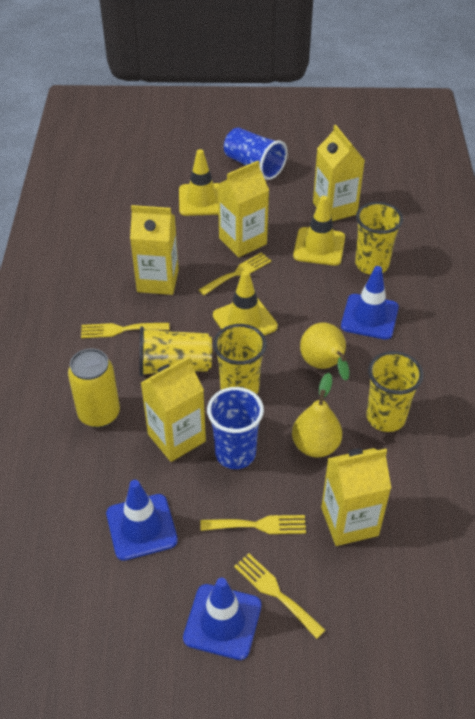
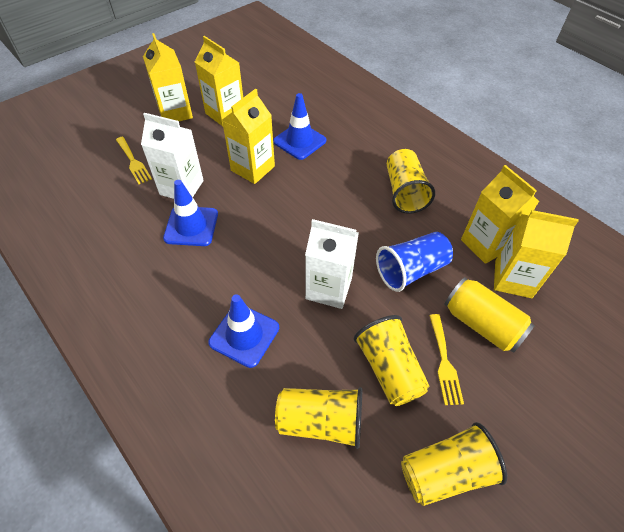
blue cup: [207,387,264,469] [224,127,288,180] = 2 -> [376,232,453,292] = 1
white carton: none = 0 -> [141,113,204,199] [305,219,359,309] = 2
yellow fork: [81,323,169,338] [199,252,271,295] [200,515,306,534] [234,553,325,639] = 4 -> [116,137,152,184] [429,314,464,405] = 2
yellow pear: [292,373,342,457] [300,322,350,380] = 2 -> none = 0
yellow traffic cone: [179,149,219,216] [213,270,278,336] [293,196,345,266] = 3 -> none = 0

